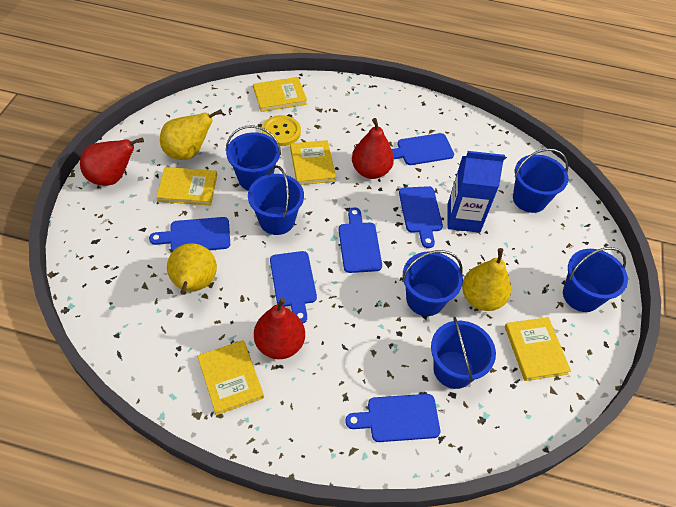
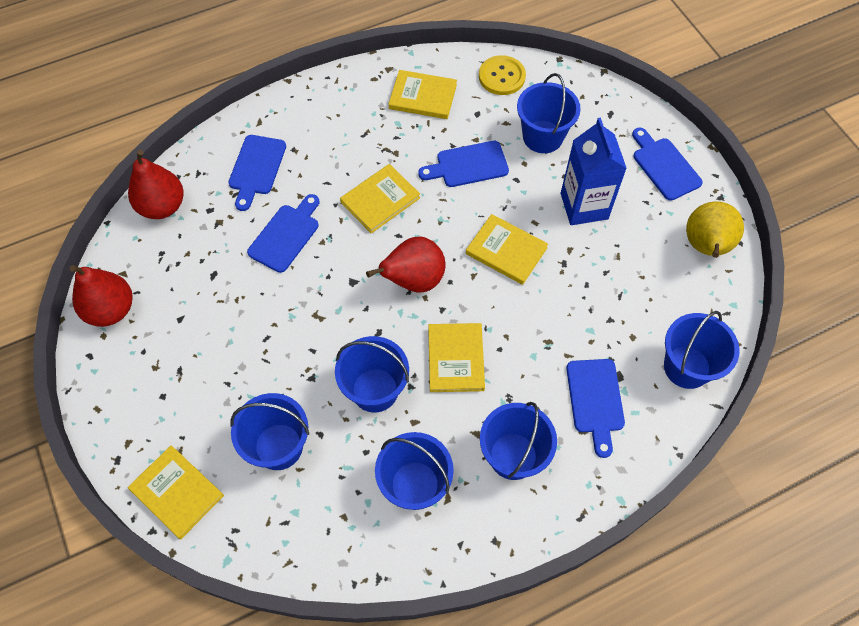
blue cutting board: [149,217,230,252] [270,251,317,323] [339,207,382,273] [345,394,440,442] [392,133,454,165] [399,186,443,248] = 6 -> [228,135,286,211] [247,194,319,273] [418,141,509,187] [566,359,625,458] [632,128,703,201] = 5
yellow pear: [160,109,223,160] [167,243,217,295] [462,248,511,311] = 3 -> [686,201,744,258] = 1

